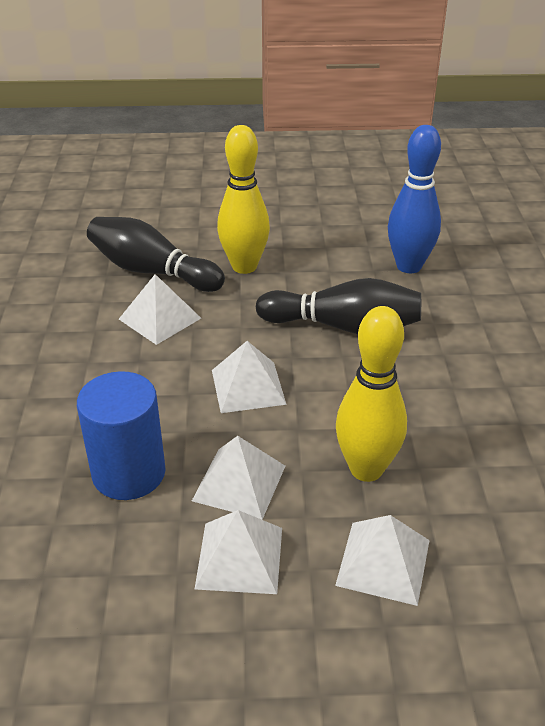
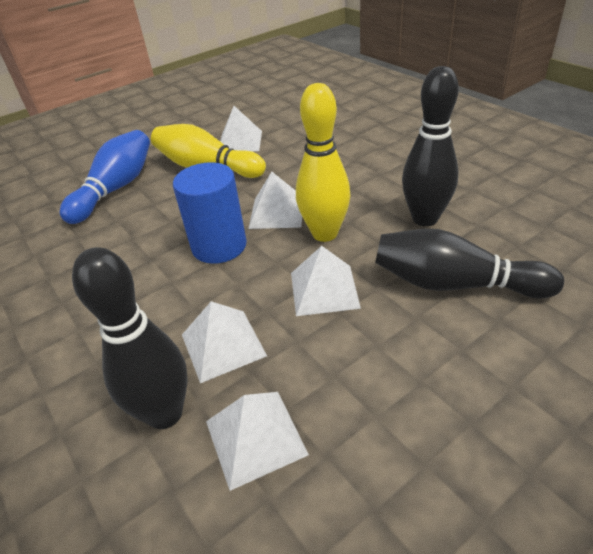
black bowling pin: [87,217,225,292] [255,278,421,334] = 2 -> [72,247,188,429] [375,229,564,299] [402,66,459,226] = 3

